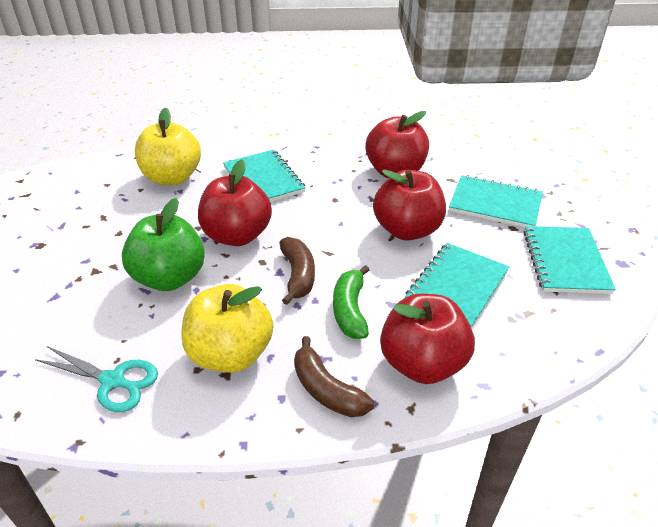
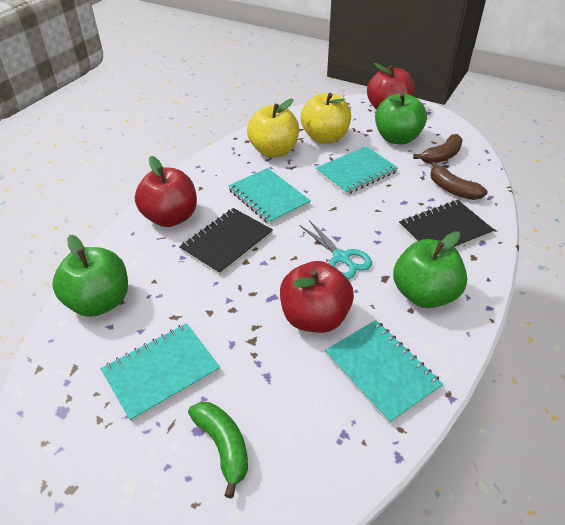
black notebook: none = 0 -> [179,208,273,275] [399,200,494,249] = 2
green apple: [122,198,205,291] = 1 -> [52,235,128,317] [375,93,427,144] [393,231,467,308] = 3
red apple: [198,159,272,246] [365,111,429,178] [373,169,446,241] [380,294,475,384] = 4 -> [135,156,197,227] [280,261,354,333] [367,63,415,110] = 3

